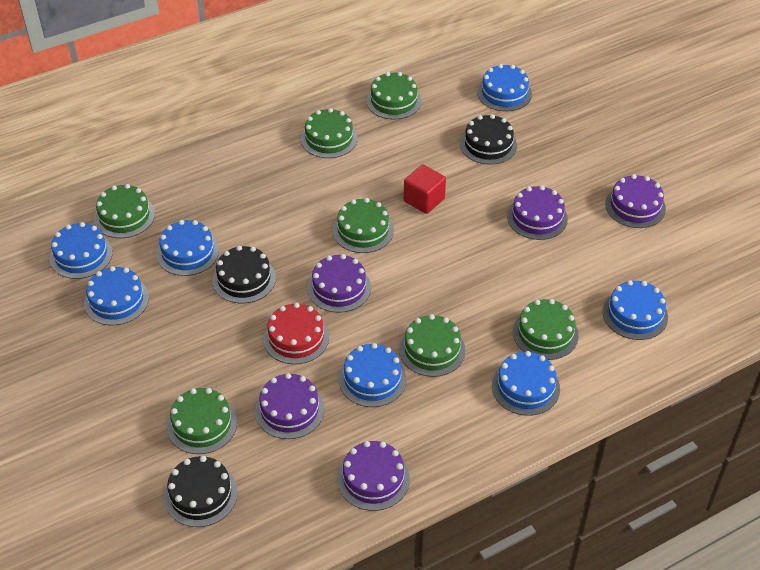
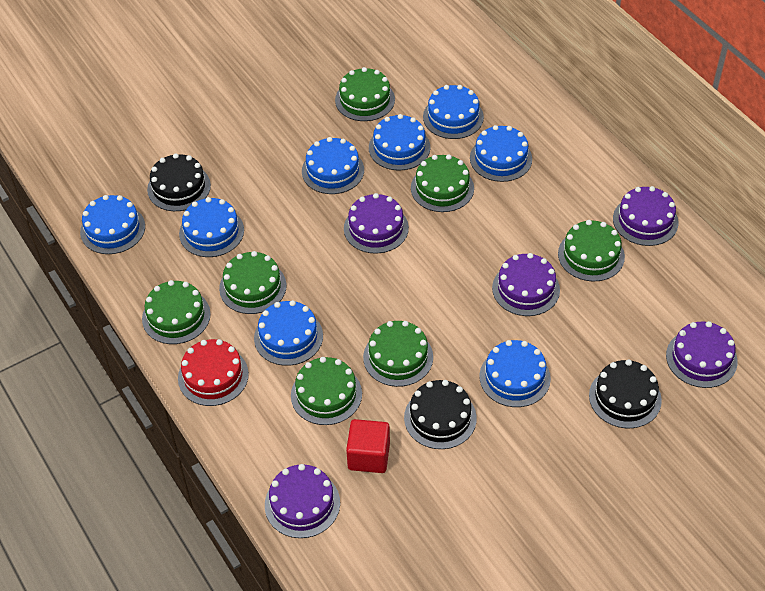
blue cake: [50,222,113,279] [84,266,149,325] [157,220,219,276] [339,343,406,407] [477,64,532,111] [492,351,560,416] [603,280,668,340] = 7 -> [80,195,145,254] [179,197,244,257] [254,300,323,366] [302,137,364,194] [369,114,430,171] [423,85,484,139] [470,125,532,182] [479,340,551,407] = 8

